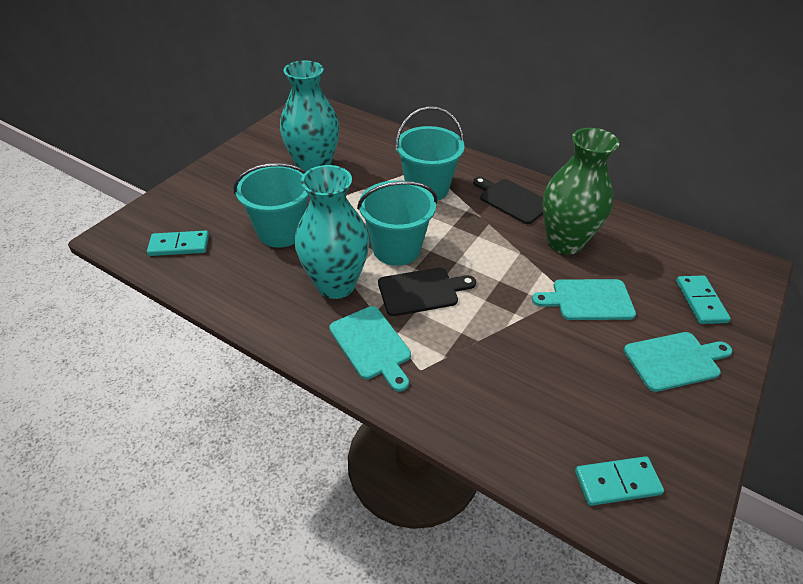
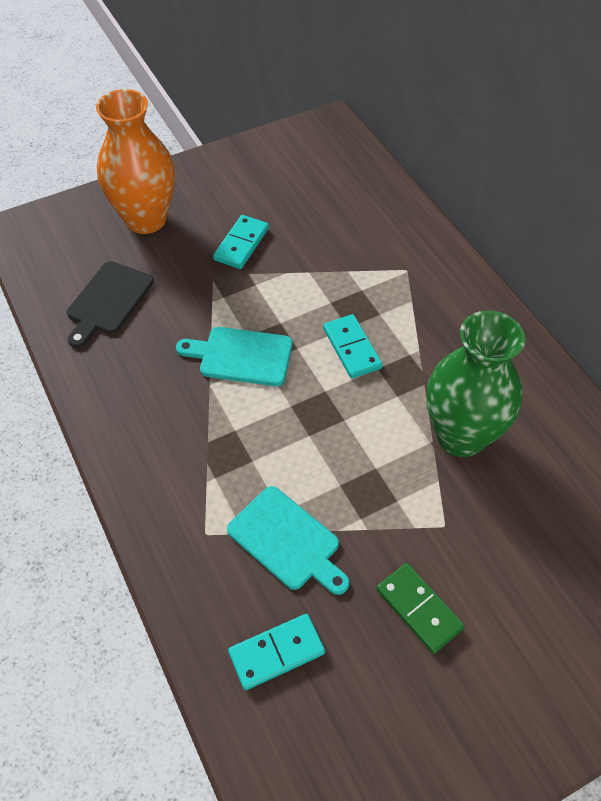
black cutting board: [378,267,476,316] [473,177,543,224] = 2 -> [67,261,154,348] = 1
green domino: none = 0 -> [376,563,465,654] = 1
orange vase: none = 0 -> [96,89,175,234] = 1
turquoise bucket: [233,163,309,248] [357,180,437,266] [395,106,464,201] = 3 -> none = 0
turquoise cutting board: [329,306,411,392] [532,279,636,320] [624,332,732,392] = 3 -> [176,327,293,386] [227,486,350,595] = 2
turquoise vase: [280,61,339,171] [295,165,369,299] = 2 -> none = 0

